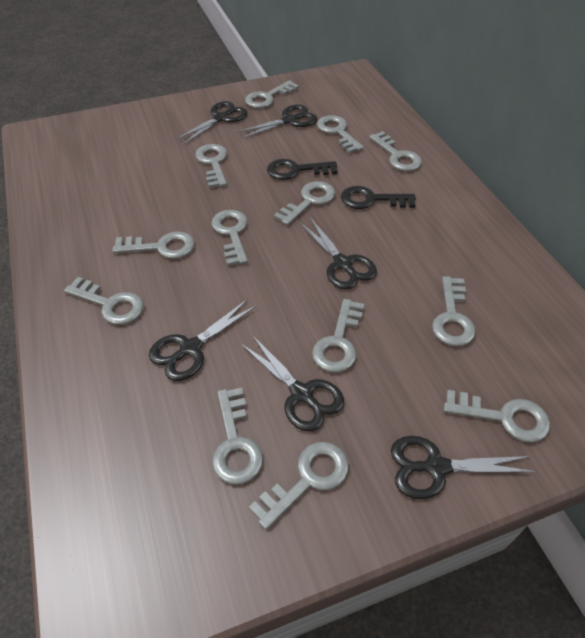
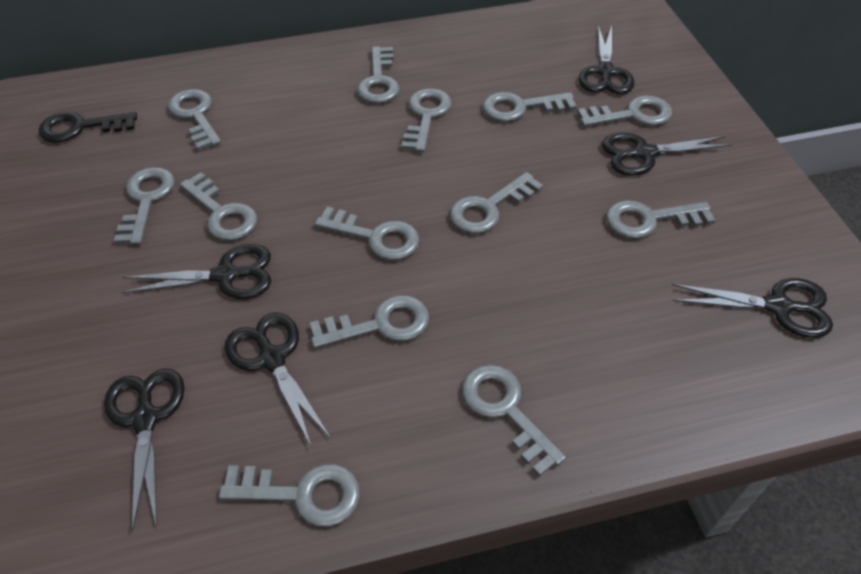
black key: [267,159,337,180] [341,186,416,209] = 2 -> [39,112,137,143] = 1

